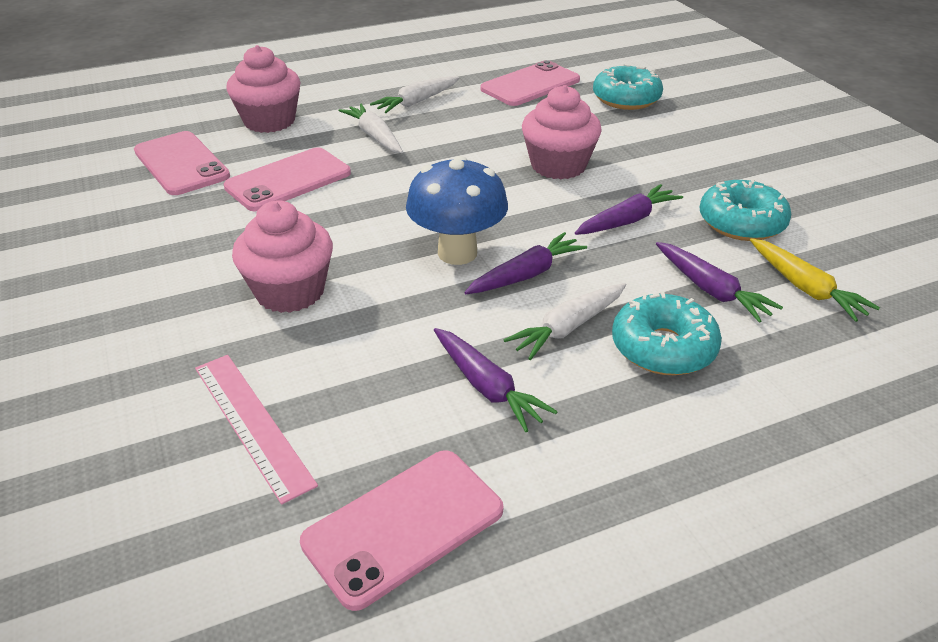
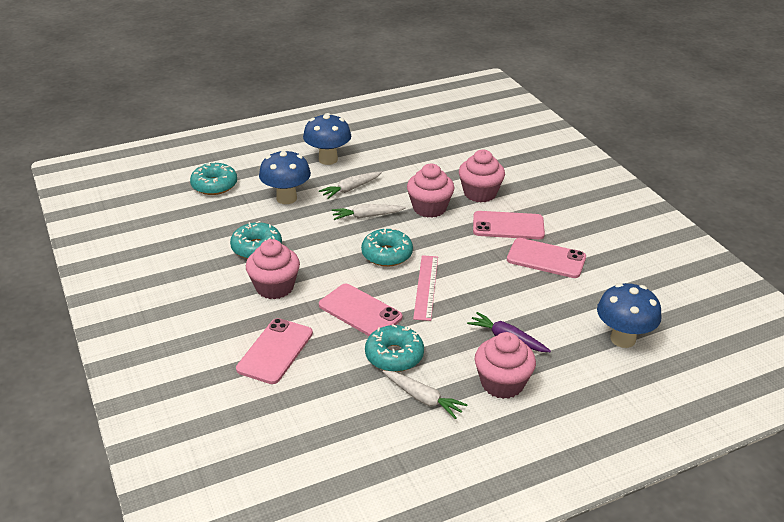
blue mushroom: [406,156,508,265] = 1 -> [259,149,311,204] [303,113,351,165] [597,283,662,348] = 3
pink cupcake: [226,45,301,133] [232,200,333,313] [522,85,602,179] = 3 -> [246,239,300,299] [407,164,455,218] [459,150,505,202] [475,332,536,399] = 4
purple carrot: [434,328,558,432] [464,232,587,294] [575,184,683,235] [656,242,783,323] = 4 -> [467,312,551,352] = 1
turquoise donut: [593,64,663,110] [612,291,722,375] [700,179,791,241] = 3 -> [190,162,237,195] [230,221,282,259] [361,228,413,267] [365,324,424,372] = 4
yellow carrot: [750,238,880,322] = 1 -> none = 0

